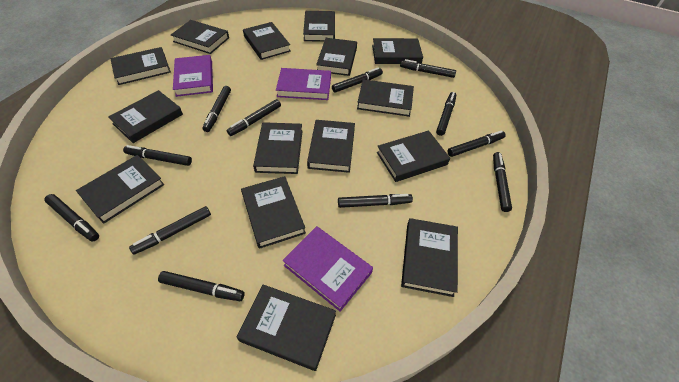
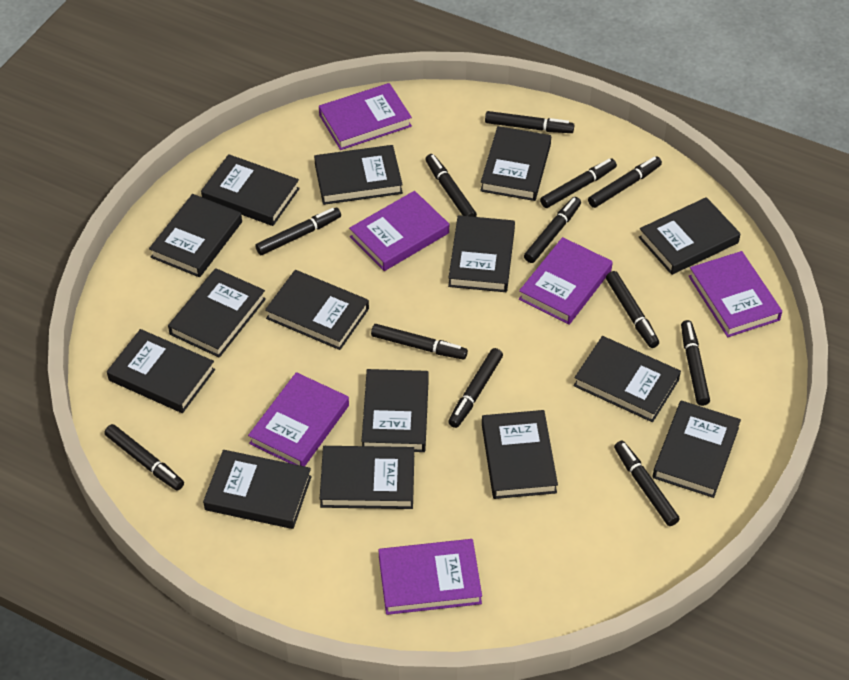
purple book: [173,55,213,97] [276,68,331,100] [283,226,373,311] = 3 -> [248,372,349,466] [319,83,412,150] [349,191,449,271] [379,539,482,615] [519,237,613,325] [689,251,782,337] = 6

